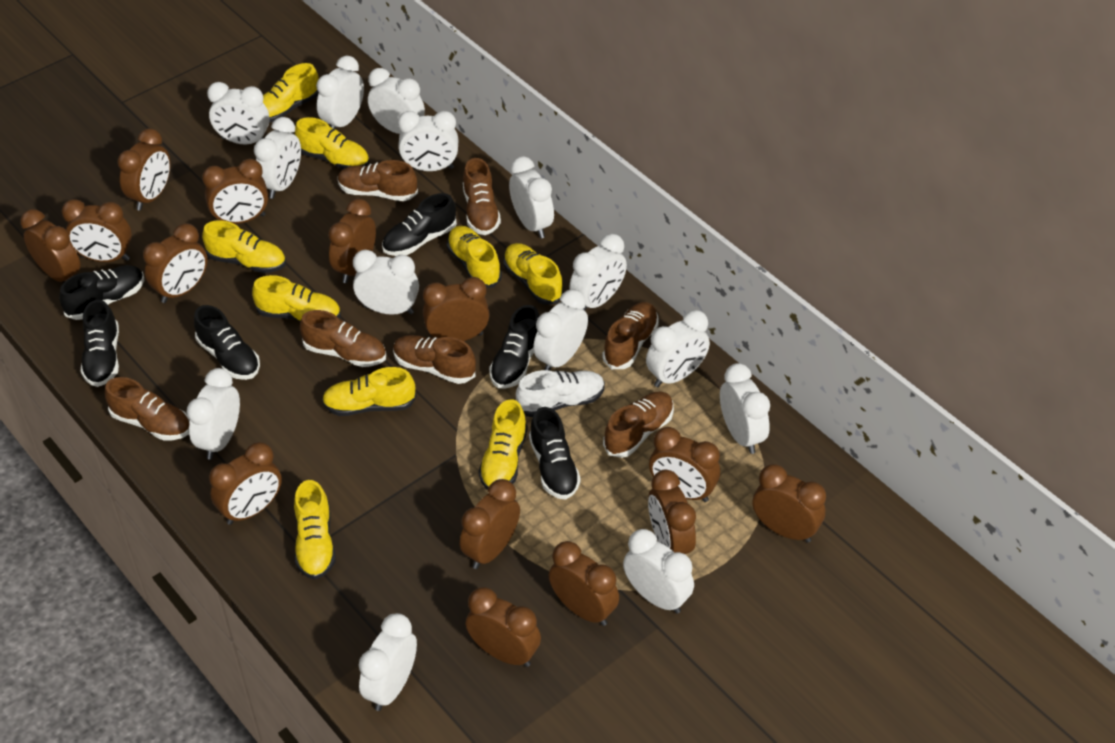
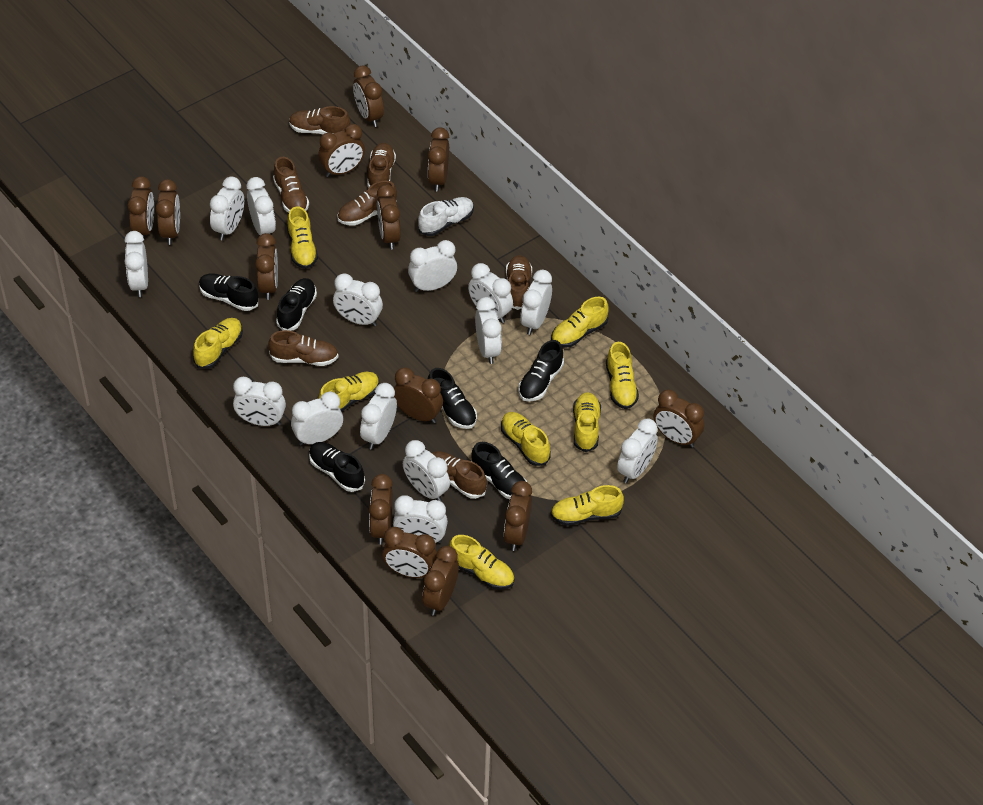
brown clock: [20,209,80,282] [62,199,132,262] [117,128,170,211] [143,223,207,303] [202,159,268,224] [209,442,282,525] [328,199,376,283] [423,277,490,341] [460,479,520,569] [466,587,541,667] [548,541,619,626] [648,470,696,554] [649,427,720,502] [753,464,826,543] = 14 -> [128,176,154,242] [155,179,180,245] [255,233,278,300] [318,124,365,177] [353,65,384,127] [369,474,393,545] [377,184,401,250] [382,527,437,578] [394,367,443,423] [422,546,459,616] [428,128,449,192] [504,481,532,551] [654,389,704,448] = 13

